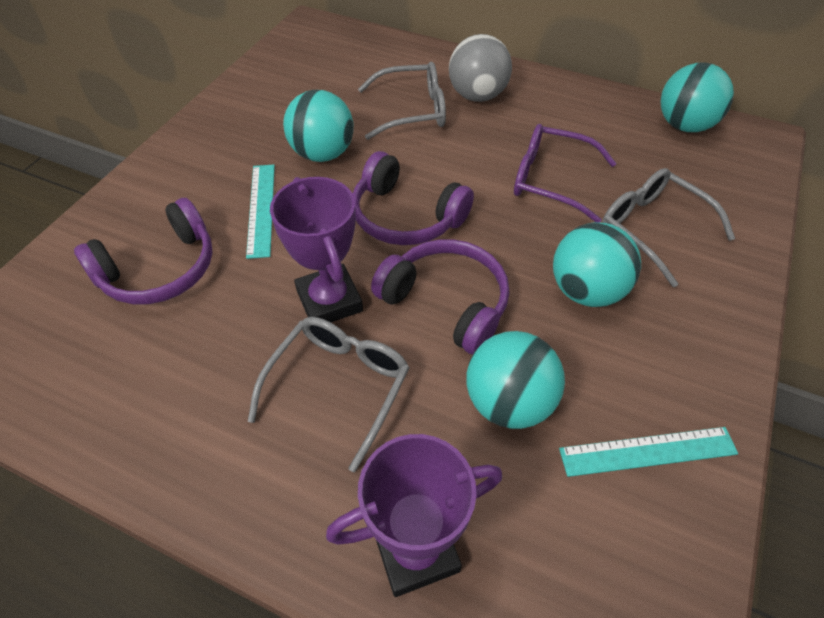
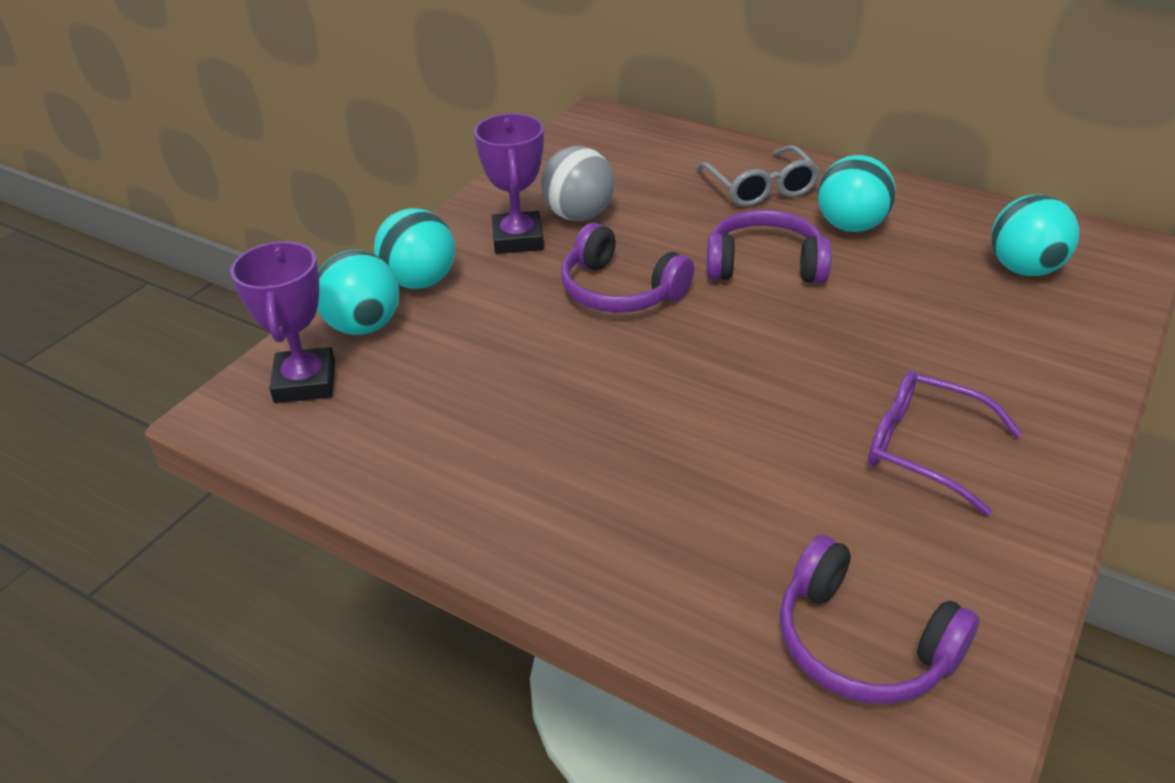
grey glasses: [248,317,410,472] [358,62,446,140] [602,168,735,287] = 3 -> [696,145,820,207] = 1
turquoise ruler: [246,165,275,259] [559,427,738,477] = 2 -> none = 0

